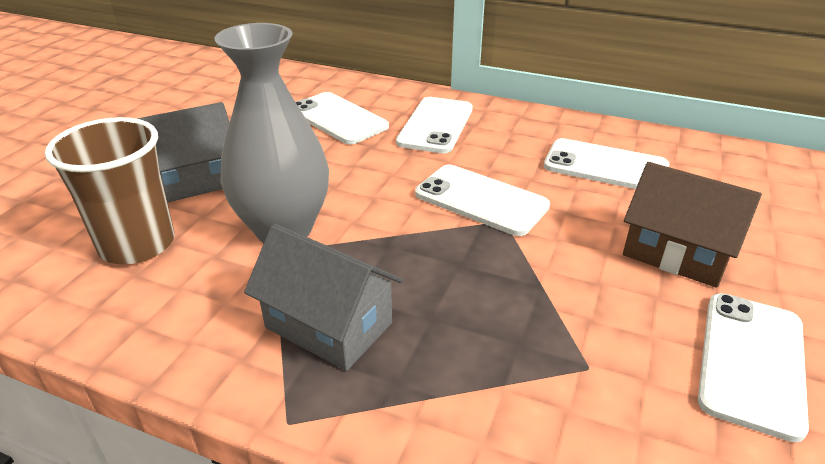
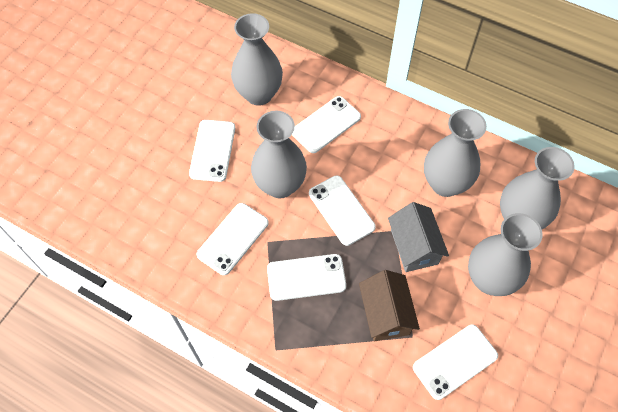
brown cup: [45,117,175,264] = 1 -> none = 0
grey house: [137,102,230,203] [244,224,403,371] = 2 -> [388,202,449,272] = 1
grey vase: [215,23,329,243] = 1 -> [231,13,283,106] [251,111,307,198] [424,109,487,197] [468,213,543,296] [500,147,575,229] = 5
white phone: [296,92,389,144] [396,97,473,154] [415,165,550,236] [544,138,669,189] [698,293,809,442] = 5 -> [189,120,235,182] [196,203,269,275] [267,254,346,301] [292,96,361,153] [309,176,376,246] [413,325,498,400] = 6

